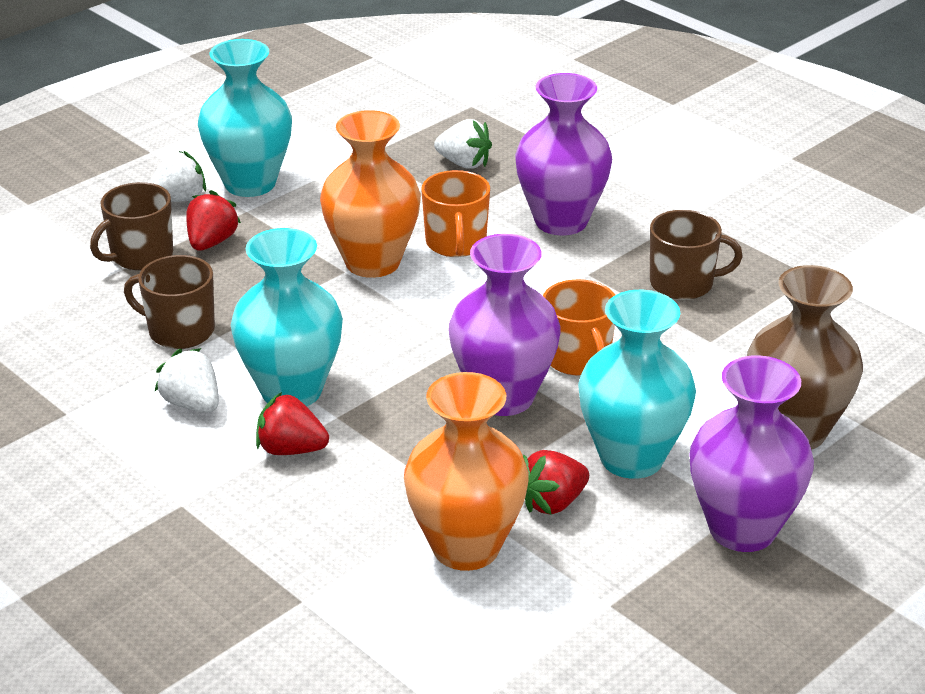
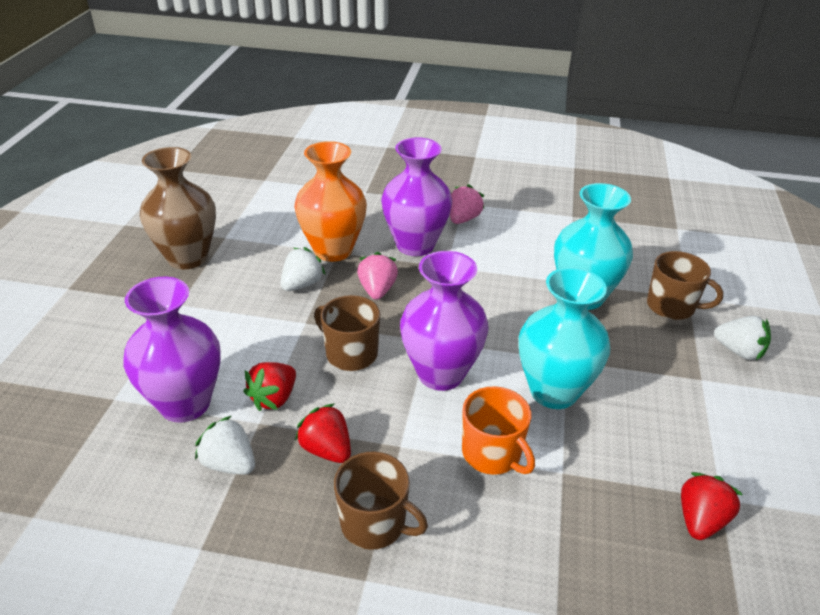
orange mug: [421,170,490,257] [543,279,615,375] = 2 -> [462,386,535,475] = 1
orange vase: [320,110,421,278] [404,372,529,571] = 2 -> [294,141,367,262] = 1
pink strawberry: none = 0 -> [357,252,398,300] [450,184,485,224] = 2
turquoise vase: [198,39,292,197] [231,228,343,407] [578,290,696,479] = 3 -> [519,267,610,409] [554,183,633,310] = 2

